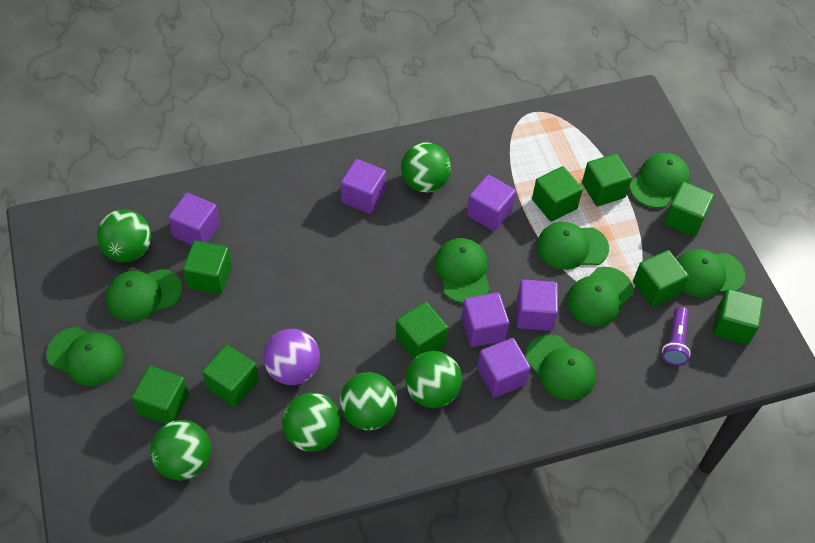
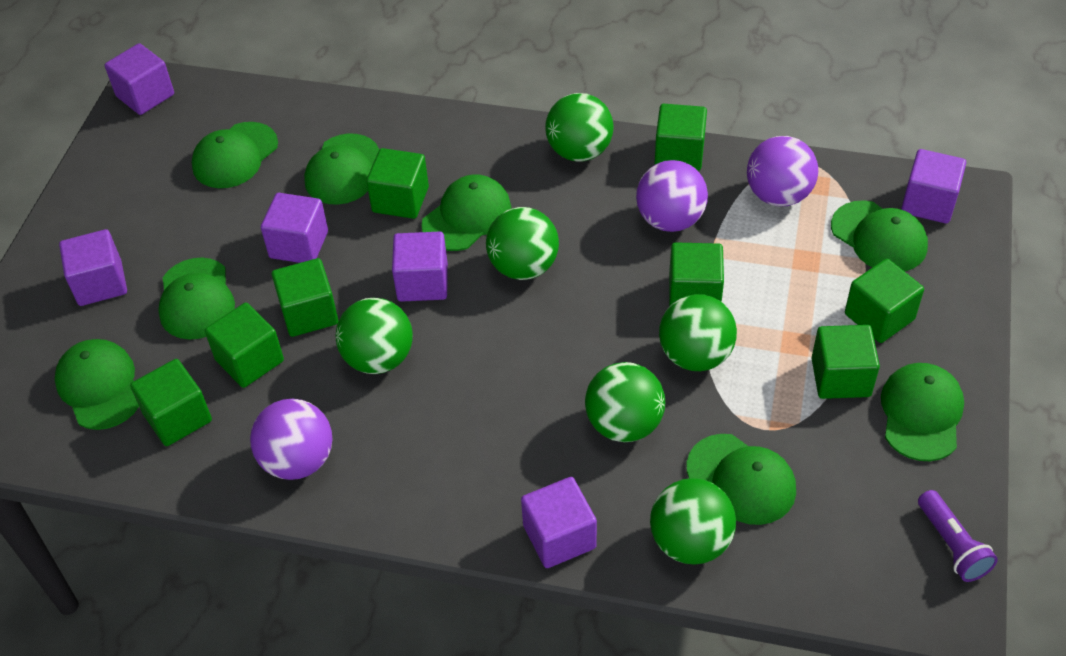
green cube: [131,366,189,424] [183,240,232,295] [202,344,259,407] [396,302,448,359] [532,166,583,222] [582,154,632,206] [633,250,689,307] [664,182,714,237] [713,289,763,345] = 9 -> [130,359,212,446] [205,303,284,388] [272,258,338,337] [366,148,429,219] [654,104,707,171] [669,242,724,307] [812,325,880,399] [845,259,924,343] = 8
purple ball: [263,329,320,385] = 1 -> [250,399,333,480] [636,160,708,232] [747,136,818,206] = 3

